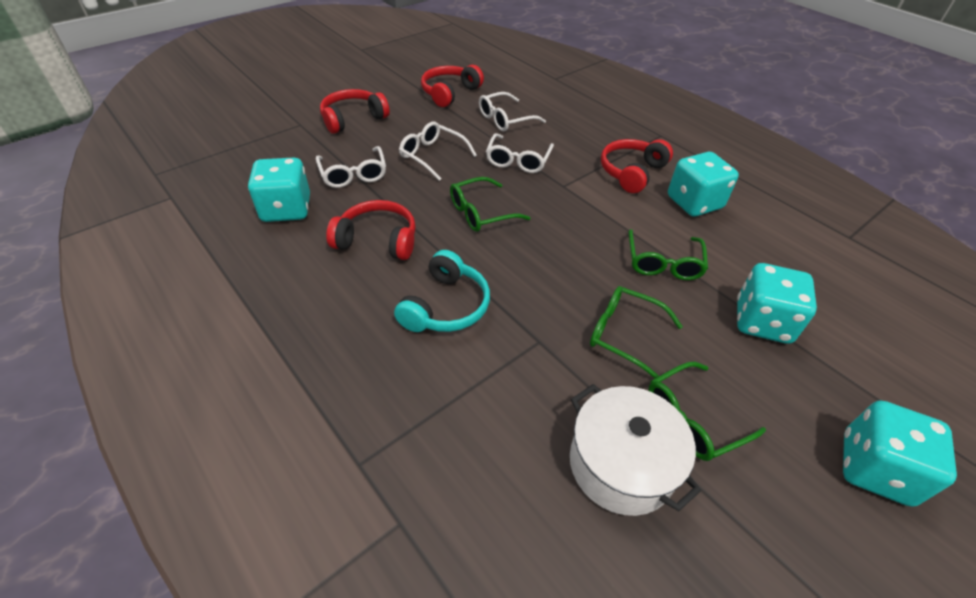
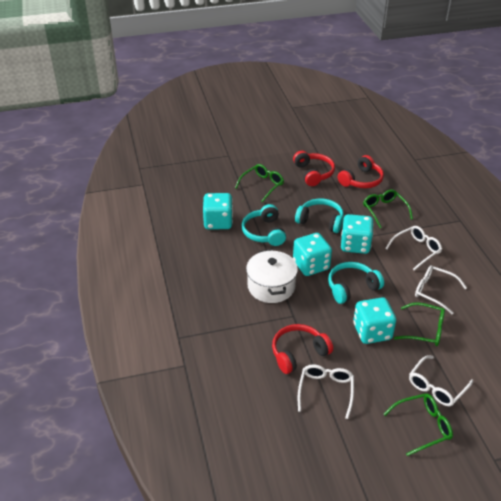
red headphones: [320,89,390,134] [326,200,416,260] [421,65,484,107] [601,139,673,193] = 4 -> [272,324,333,374] [293,151,335,186] [338,155,384,188] = 3
turquoise headphones: [394,250,490,332] = 1 -> [242,204,286,246] [295,199,344,233] [328,262,384,304] = 3

